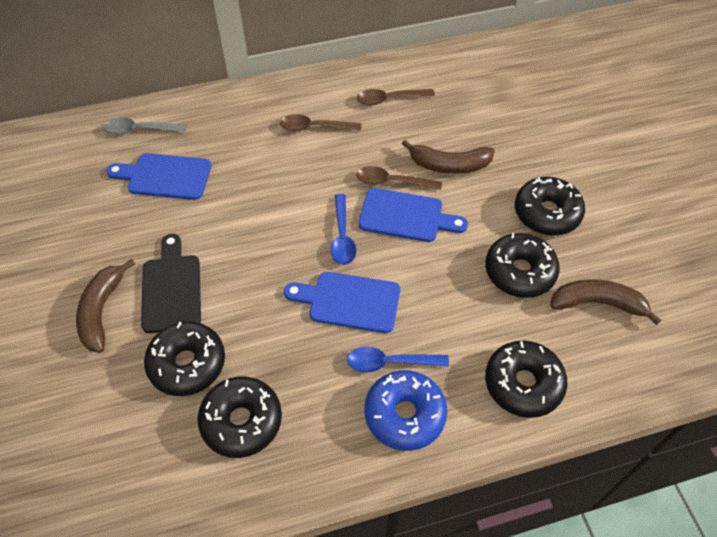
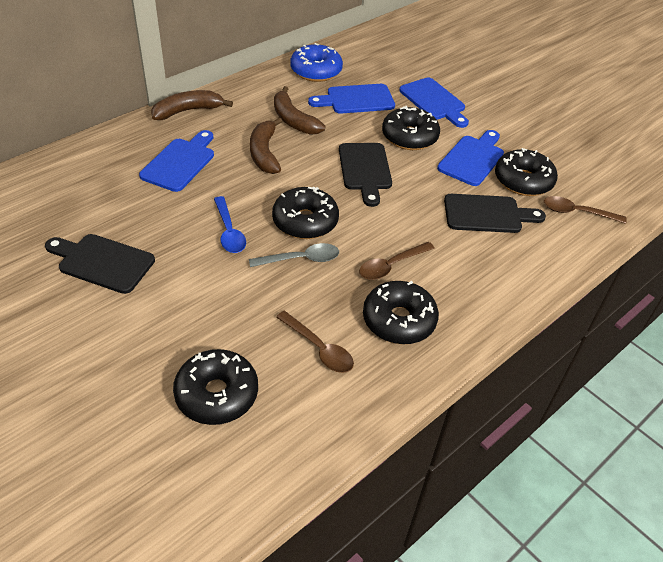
black cutting board: [141,234,201,333] = 1 -> [45,234,155,294] [339,143,392,207] [444,194,546,233] = 3
blue cutting board: [106,153,211,200] [284,272,400,333] [359,188,468,242] = 3 -> [139,130,214,192] [308,84,395,114] [399,78,469,128] [437,130,504,186] = 4
blue spoon: [331,194,357,265] [347,347,449,372] = 2 -> [214,196,246,253] = 1

